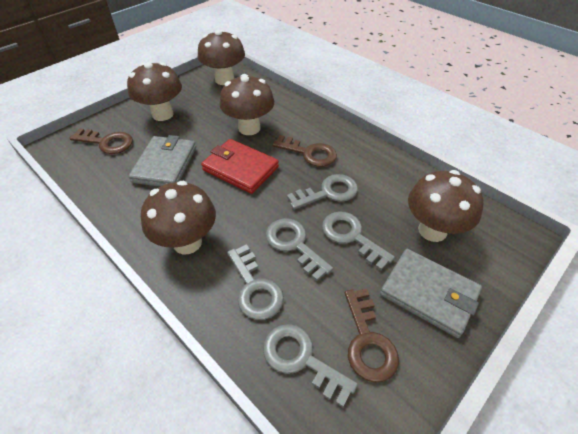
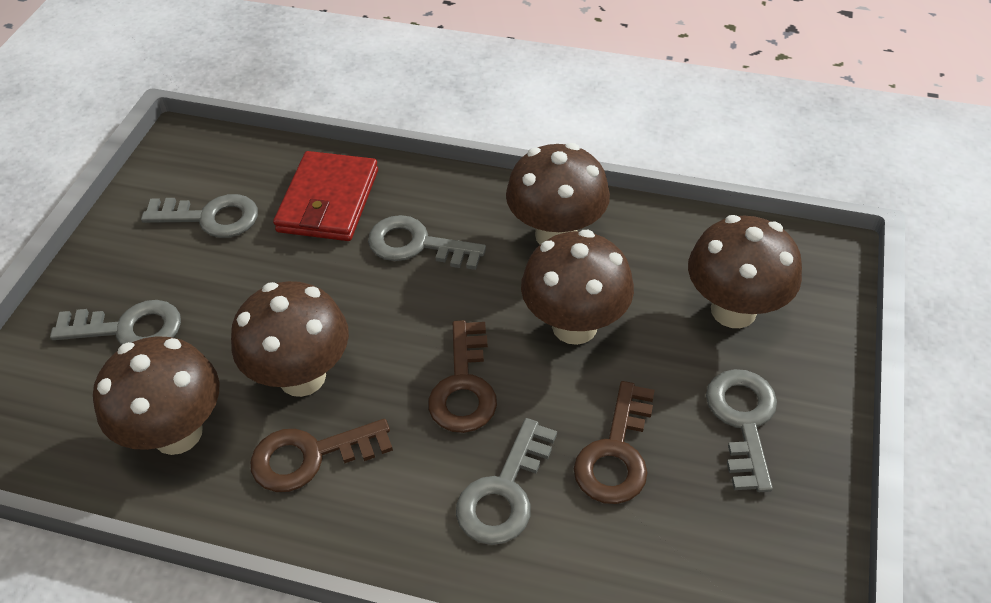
grey wallet: [128,135,196,187] [380,249,482,338] = 2 -> none = 0

